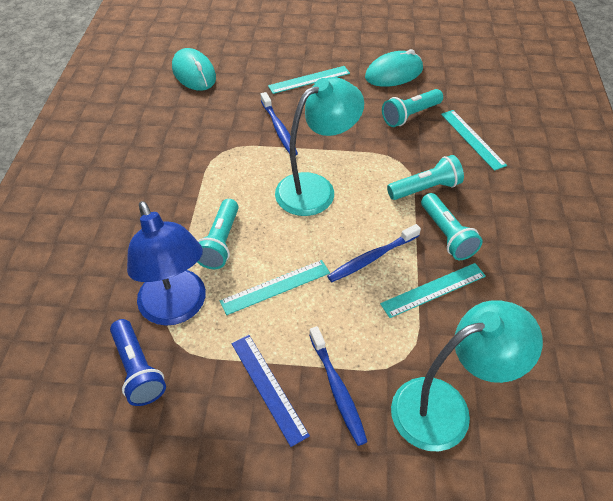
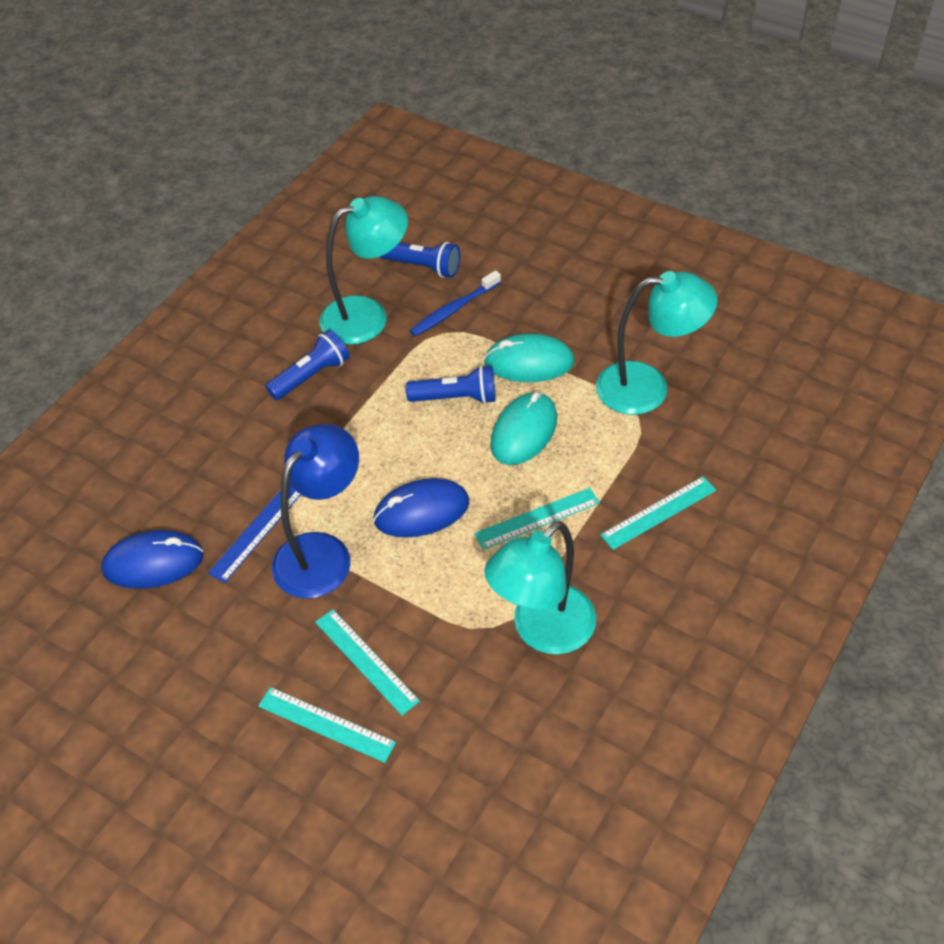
blue flashlight: [110,319,166,406] = 1 -> [265,330,350,400] [380,242,460,278] [406,365,496,404] = 3
blue mouse: none = 0 -> [101,530,204,589] [373,478,470,538] = 2
blue toothbrush: [261,92,298,155] [309,326,368,446] [327,224,421,282] = 3 -> [410,270,501,336] = 1
turquoise flashlight: [197,199,239,269] [382,89,443,127] [387,155,464,200] [421,193,483,260] = 4 -> none = 0
turquoise lamp: [275,77,364,216] [391,300,543,451] = 2 -> [320,196,408,345] [484,521,596,654] [596,271,718,415] = 3

